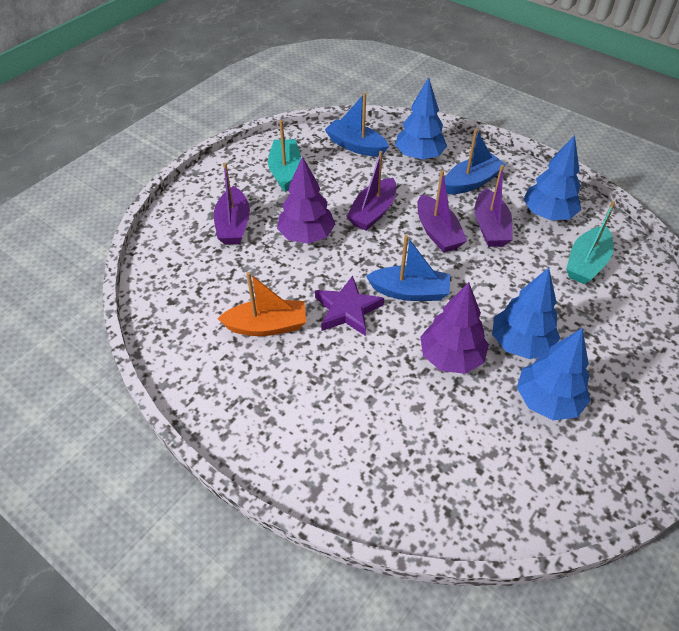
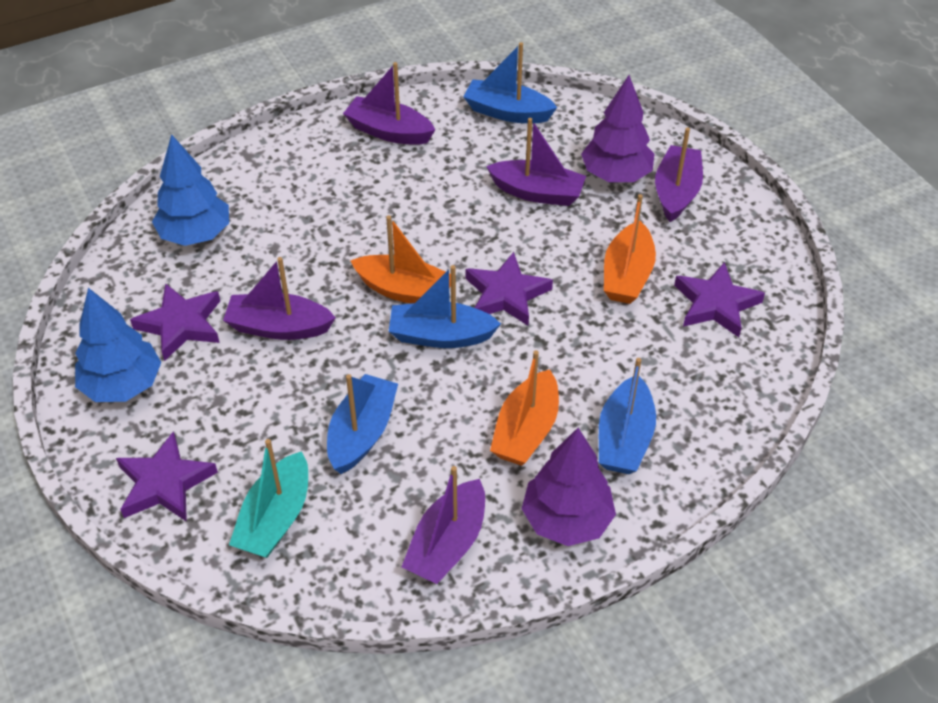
blue boat: [325,93,389,157] [366,235,450,301] [445,129,506,194] = 3 -> [327,374,398,474] [389,265,501,348] [463,42,557,123] [599,358,656,474] = 4
blue tree: [395,77,447,160] [492,268,560,359] [517,328,590,420] [523,135,581,220] = 4 -> [75,288,162,402] [152,134,229,246] = 2
orange boat: [217,272,306,336] = 1 -> [350,215,451,304] [490,350,559,466] [604,194,656,304] = 3
purple boat: [214,163,250,245] [346,151,396,231] [417,170,467,252] [475,165,513,247] = 4 -> [223,257,336,340] [343,62,435,145] [401,466,485,584] [486,118,586,206] [655,127,703,222] = 5
purple star: [315,276,384,336] = 1 -> [116,431,218,522] [130,283,220,361] [465,252,553,326] [674,262,765,337] = 4
turquoise boat: [268,120,301,192] [566,201,615,284] = 2 -> [229,439,308,558] = 1

